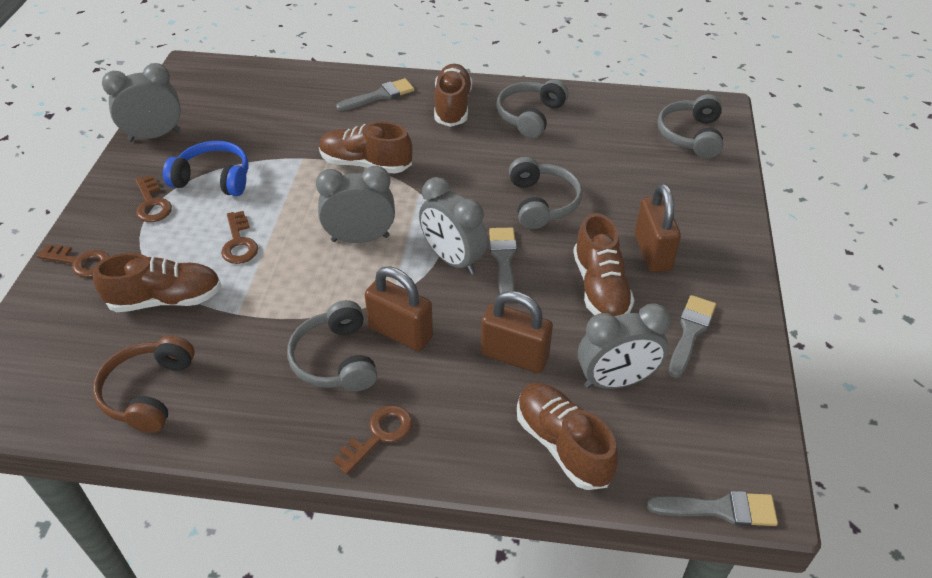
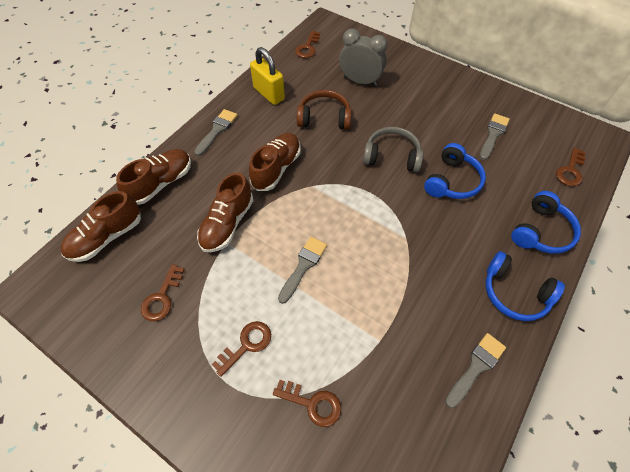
blue headphones: [163,141,248,196] = 1 -> [424,143,486,199] [486,251,565,321] [511,191,581,253] = 3
brown key: [37,244,110,277] [136,175,172,222] [221,211,258,264] [333,405,413,474] = 4 -> [141,264,184,321] [212,321,271,377] [273,380,341,427] [295,31,320,58] [556,148,586,186] = 5
brown padlock: [365,266,433,351] [481,291,553,373] [635,183,681,272] = 3 -> none = 0
brown shoe: [93,253,222,312] [319,122,413,174] [434,64,472,127] [517,383,618,490] [573,213,635,316] = 5 -> [60,191,141,262] [116,149,191,205] [197,172,253,252] [249,133,301,191] = 4
grey clock: [102,63,181,141] [316,166,395,243] [419,177,488,275] [578,303,671,389] = 4 -> [339,28,387,86] = 1
grey headphones: [287,300,377,392] [496,79,568,138] [509,157,582,229] [658,94,723,158] = 4 -> [363,127,423,172] = 1
yellow padlock: none = 0 -> [250,47,285,105] = 1

